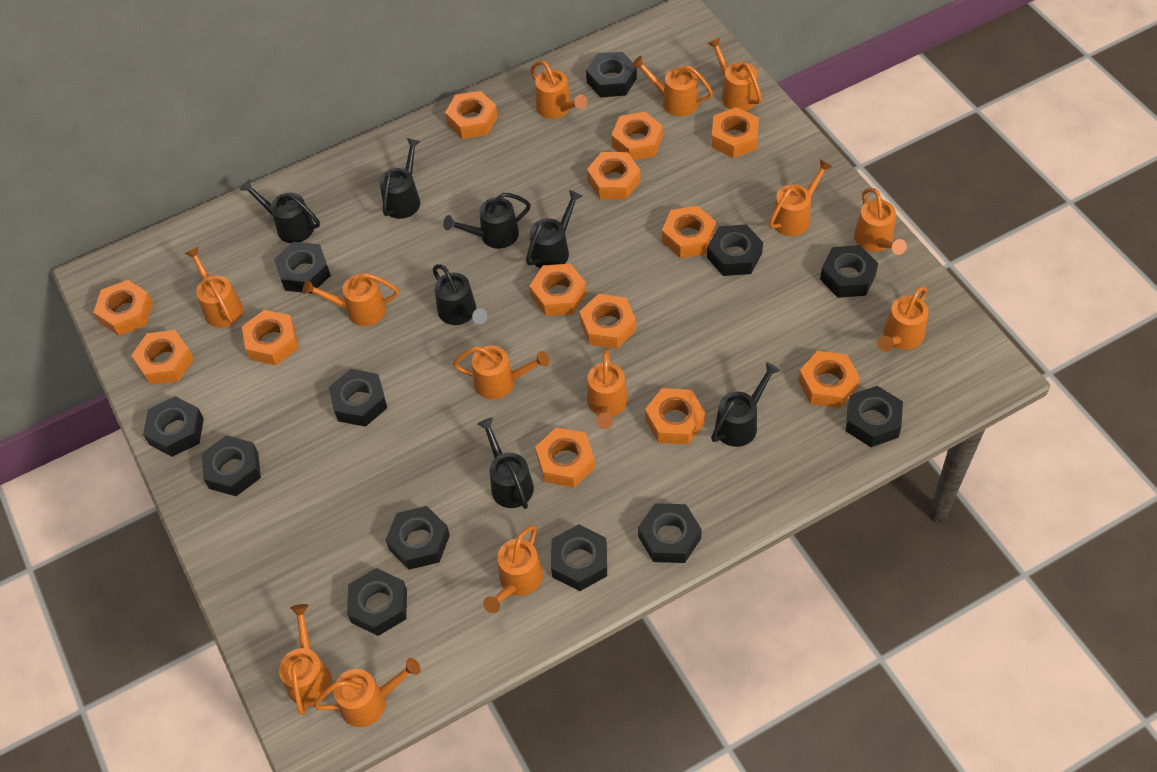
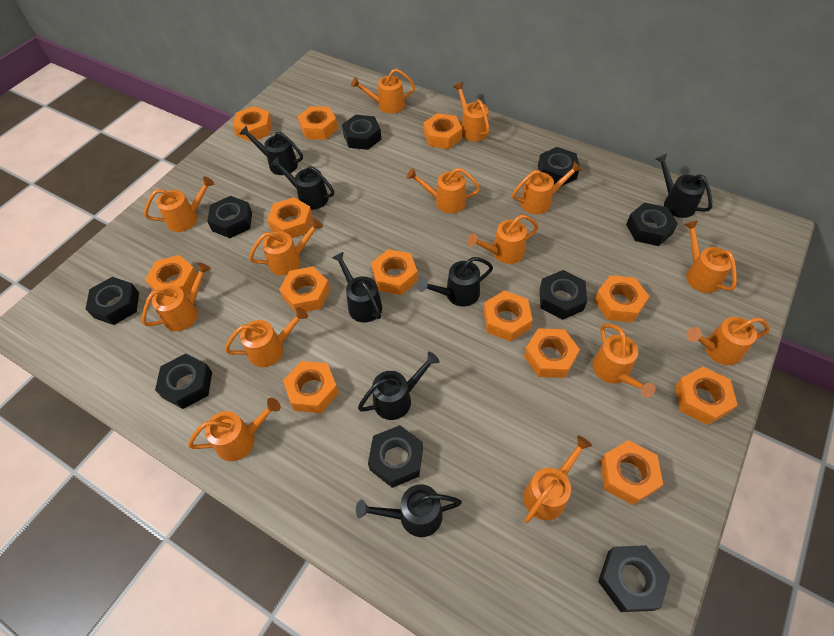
black nut: [143,396,204,457] [201,435,261,496] [274,242,331,293] [329,369,387,427] [347,568,407,636] [386,506,450,570] [551,524,607,591] [586,52,637,97] [638,503,702,563] [707,224,763,276] [820,245,878,298] [846,386,903,447] = 12 -> [86,277,139,325] [155,354,212,409] [207,196,252,238] [342,115,381,150] [368,425,423,488] [538,147,579,186] [540,270,587,320] [598,545,670,612] [626,202,678,246] = 9
orange watering can: [185,247,243,327] [279,604,332,715] [302,273,399,326] [313,658,421,727] [453,345,549,399] [483,525,543,613] [530,61,587,119] [587,349,628,429] [632,56,713,117] [707,37,762,111] [769,159,833,236] [854,188,907,255] [878,286,928,352] = 13 -> [142,263,211,331] [144,176,214,232] [188,398,281,461] [225,307,308,367] [249,218,323,276] [351,69,415,114] [407,168,480,213] [453,82,490,142] [467,215,539,264] [512,161,582,214] [523,436,592,523] [592,323,656,398] [684,220,737,293] [686,317,770,365] = 14

